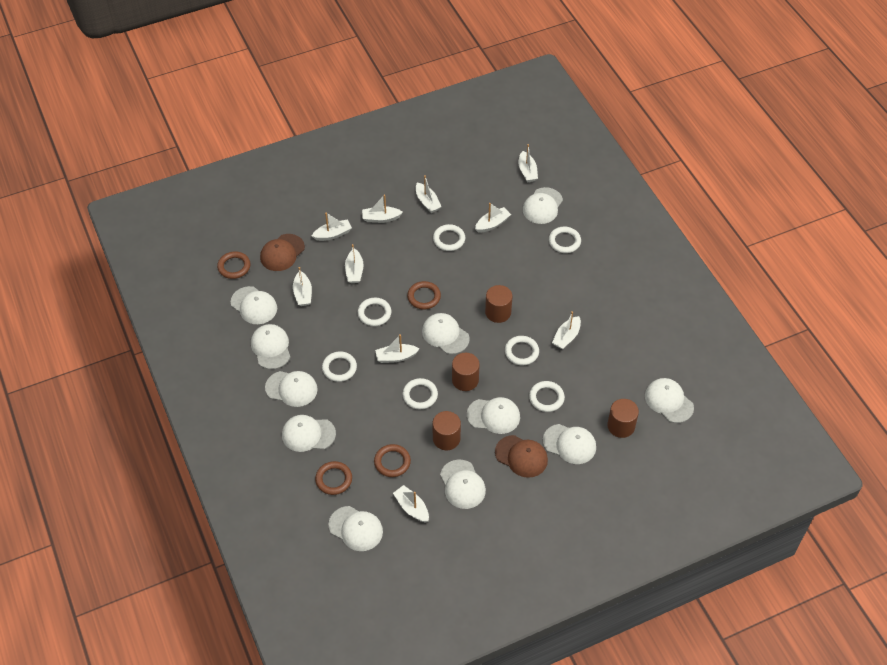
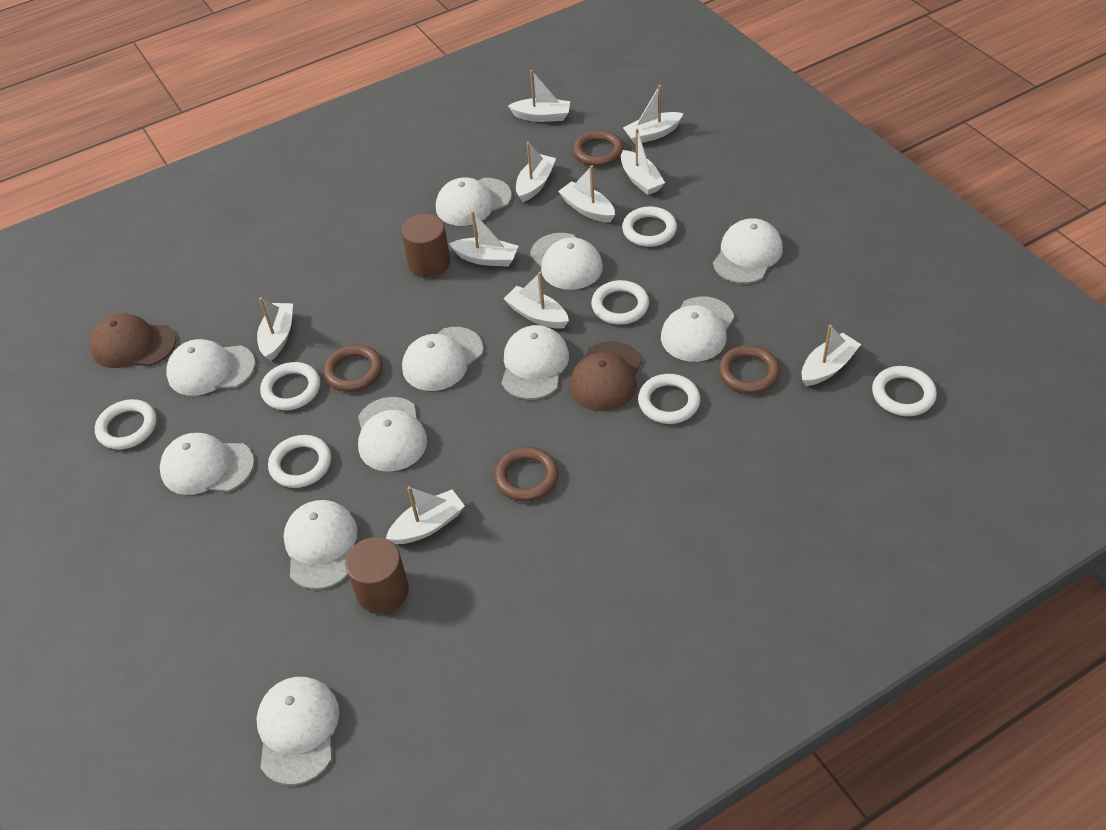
brown cylinder: [432,411,461,450] [452,353,480,391] [485,285,513,323] [607,399,639,438] = 4 -> [346,537,409,614] [401,214,450,278] = 2

